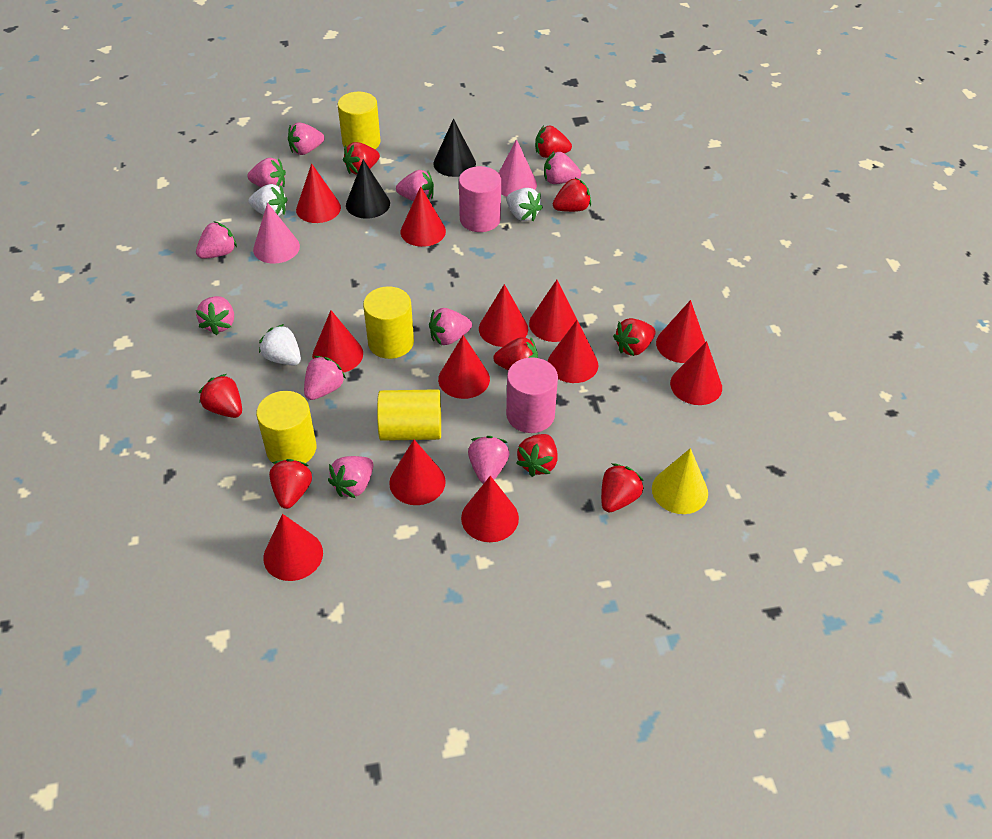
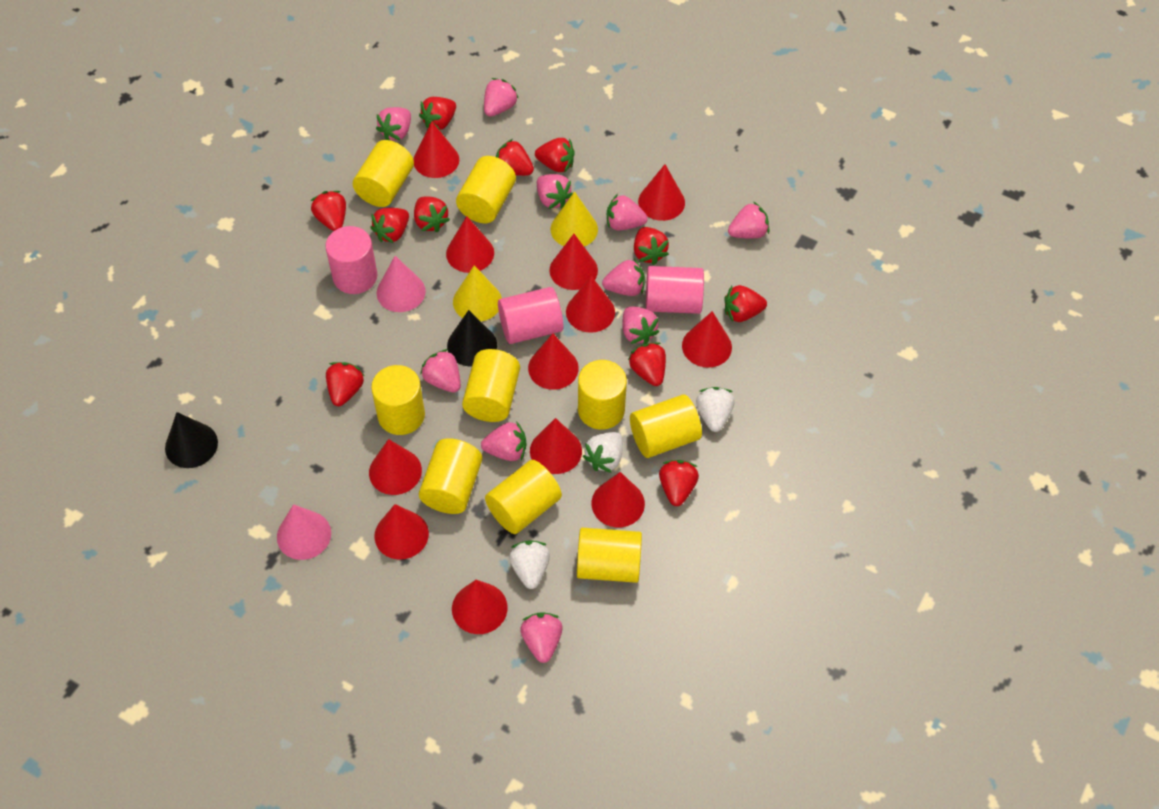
pink cylinder: [459,166,501,232] [506,357,558,433] = 2 -> [325,226,377,294] [498,287,563,344] [646,266,704,314] = 3
red strawberry: [199,374,242,418] [269,459,312,509] [343,142,380,175] [493,337,538,371] [516,434,558,477] [535,126,572,158] [553,178,591,212] [601,463,644,512] [613,318,656,356] = 9 -> [311,191,346,231] [326,362,364,406] [370,208,409,243] [414,196,450,232] [419,97,456,130] [496,139,534,176] [535,138,575,173] [628,342,666,386] [634,227,669,265] [659,460,699,506] [725,285,767,322] = 11
yellow cone: [652,448,708,514] = 1 -> [453,265,502,321] [551,191,598,246] = 2
yellow cylinder: [256,391,317,464] [338,92,381,149] [363,286,414,359] [377,389,441,441] = 4 -> [353,140,414,207] [371,365,425,435] [419,438,482,514] [456,156,516,223] [462,349,520,422] [485,460,562,534] [577,528,642,583] [578,360,627,430] [630,394,702,458] = 9

